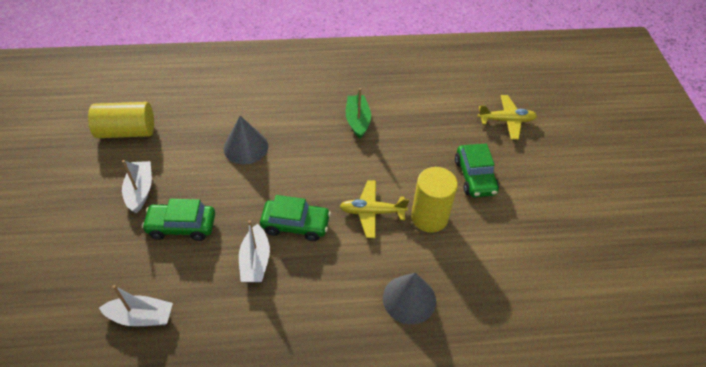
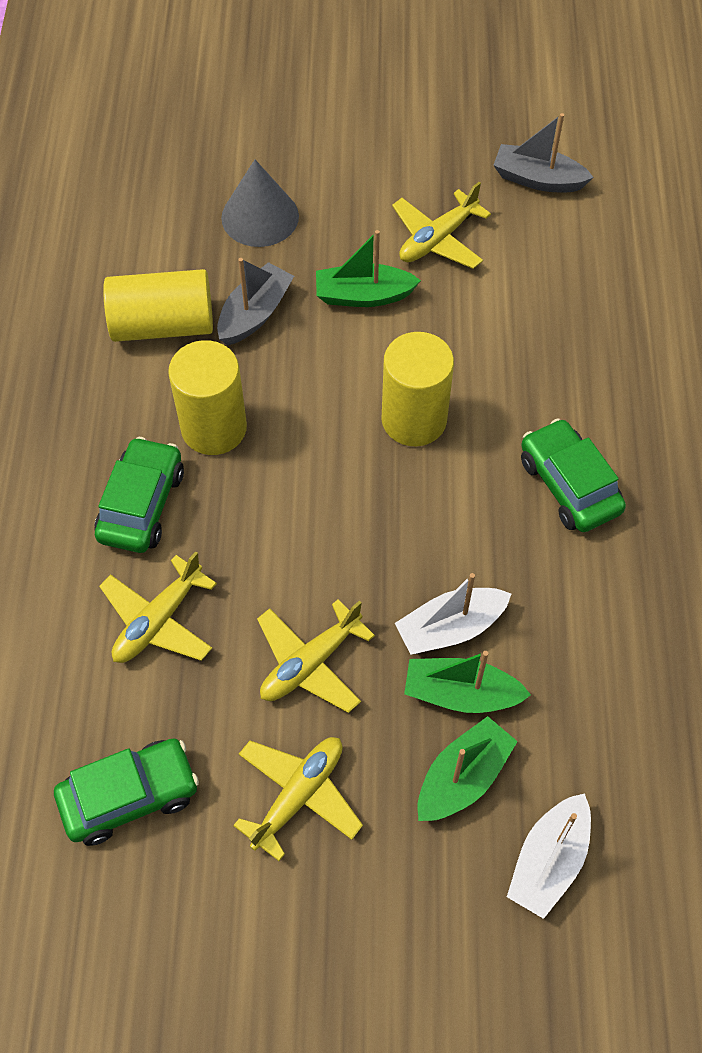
green boat: [346,88,371,139] = 1 -> [316,230,421,307] [404,651,531,713] [418,716,518,821] = 3
grey boat: none = 0 -> [217,258,294,346] [493,113,594,192] = 2
grey cone: [224,116,268,165] [383,273,436,324] = 2 -> [221,160,299,247] = 1
white boat: [99,285,173,326] [122,160,152,213] [239,220,270,282] = 3 -> [395,573,511,655] [507,793,591,919] = 2
yellow cylinder: [88,102,154,138] [411,167,458,233] = 2 -> [103,269,213,342] [168,340,247,455] [381,332,454,446] = 3
yellow plane: [340,180,409,238] [478,95,537,140] = 2 -> [99,551,217,663] [233,737,363,861] [257,599,375,713] [392,182,491,269] = 4

